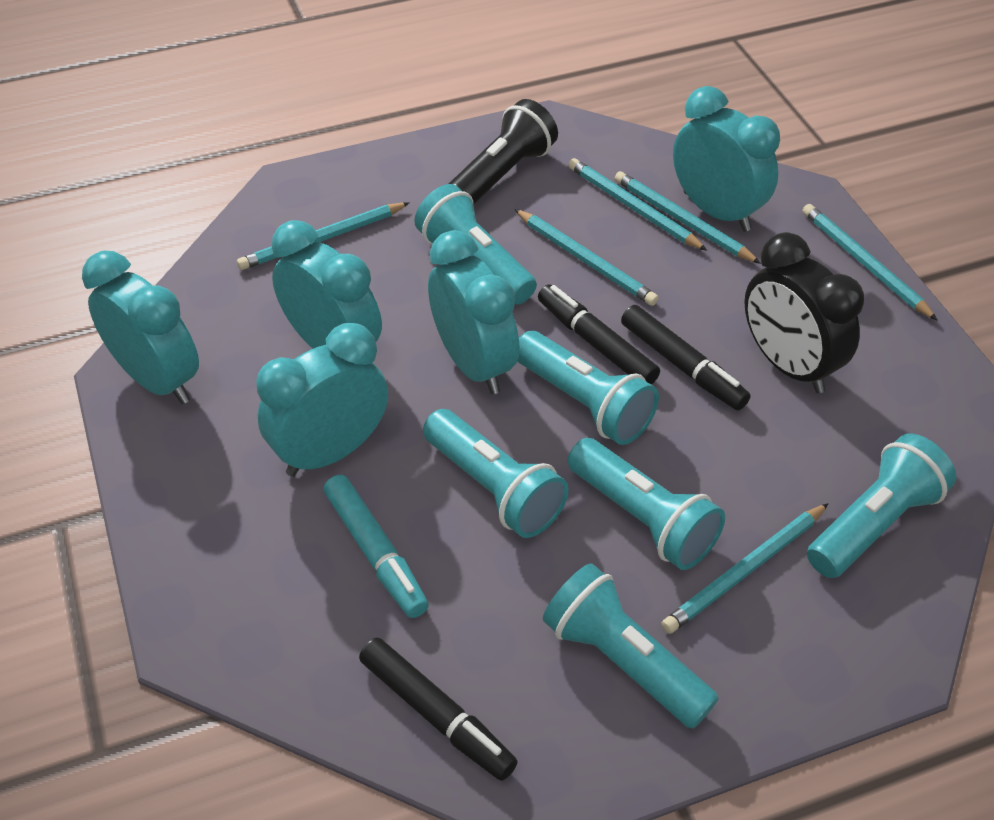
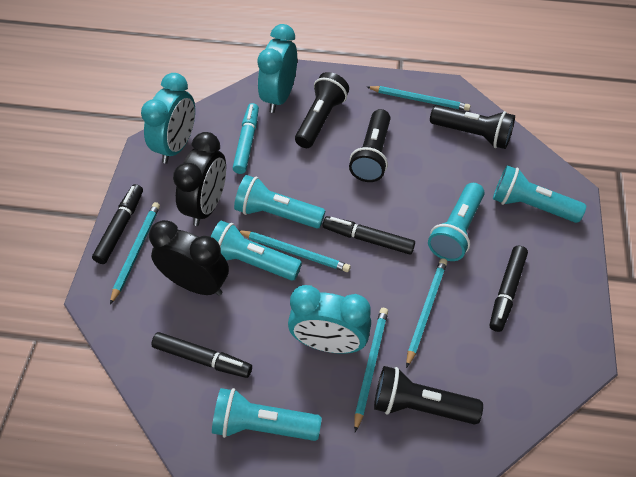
black clock: [744,232,864,393] = 1 -> [149,220,229,296] [173,132,226,226] = 2
black flashlight: [449,99,558,204] = 1 -> [295,72,349,148] [349,109,390,182] [374,366,483,424] [430,105,515,149] = 4
black marker: [359,638,518,781] [538,285,660,385] [621,305,751,410] = 3 -> [92,184,143,264] [151,332,252,378] [323,216,415,255] [490,246,528,332] = 4
turquoise clock: [82,251,199,404] [256,323,388,477] [272,220,382,349] [428,230,520,394] [673,86,780,232] = 5 -> [141,73,195,164] [257,24,297,113] [288,285,371,354] = 3
turquoise flashlight: [414,184,537,305] [423,409,569,538] [517,331,659,445] [543,563,719,729] [567,438,725,570] [807,434,956,578] = 6 -> [211,221,302,281] [212,388,322,441] [234,175,325,228] [428,183,485,261] [493,165,586,223] = 5
turquoise pencil: [237,202,410,270] [514,209,659,306] [568,158,707,251] [614,171,761,264] [661,503,829,634] [803,204,938,321] = 6 -> [110,202,160,305] [239,230,351,272] [354,308,388,432] [367,86,470,111] [406,258,447,368] = 5

